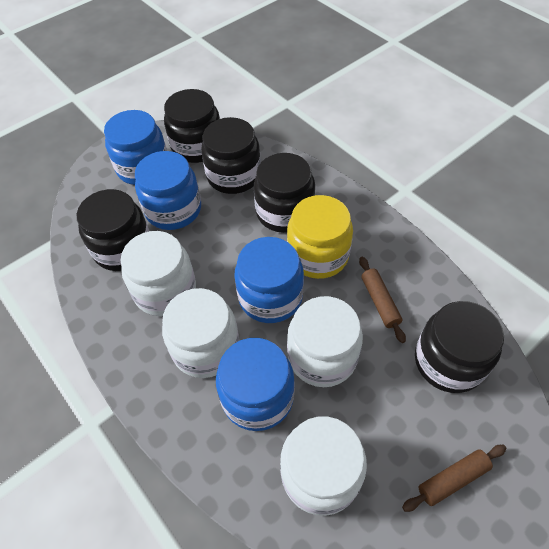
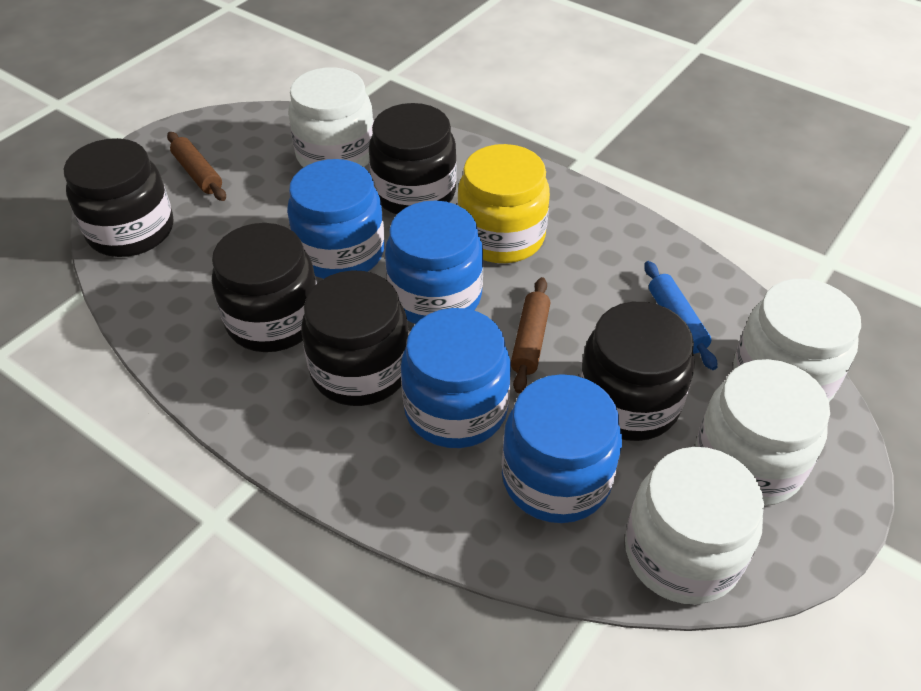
blue rolling pin: none = 0 -> [644,261,717,370] = 1

